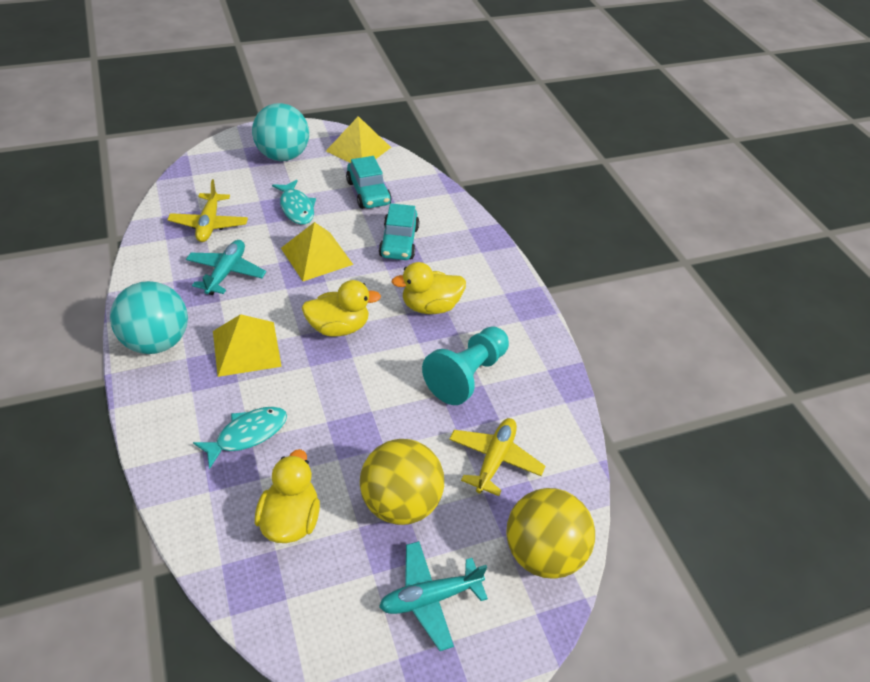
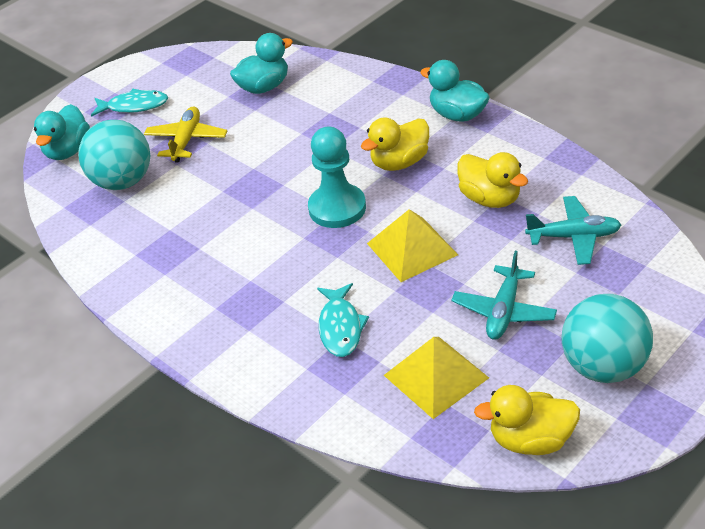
turquoise car: [346,156,391,209] [379,203,419,260] = 2 -> none = 0
turquoise duck: none = 0 -> [34,104,90,160] [230,33,293,94] [420,60,490,122] = 3
yellow ball: [360,439,444,525] [506,488,595,579] = 2 -> none = 0
yellow plane: [167,179,248,242] [449,418,545,496] = 2 -> [144,106,227,162] = 1
yellow pyramid: [213,314,282,377] [281,222,353,281] [326,116,391,163] = 3 -> [367,209,458,282] [384,337,489,419] = 2

